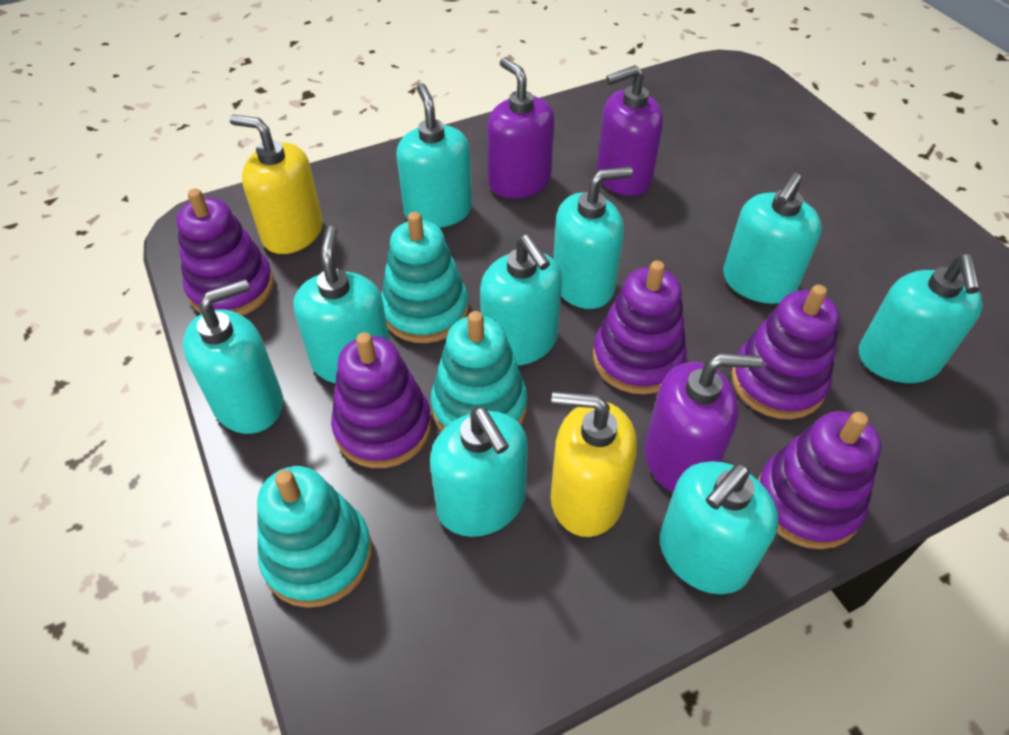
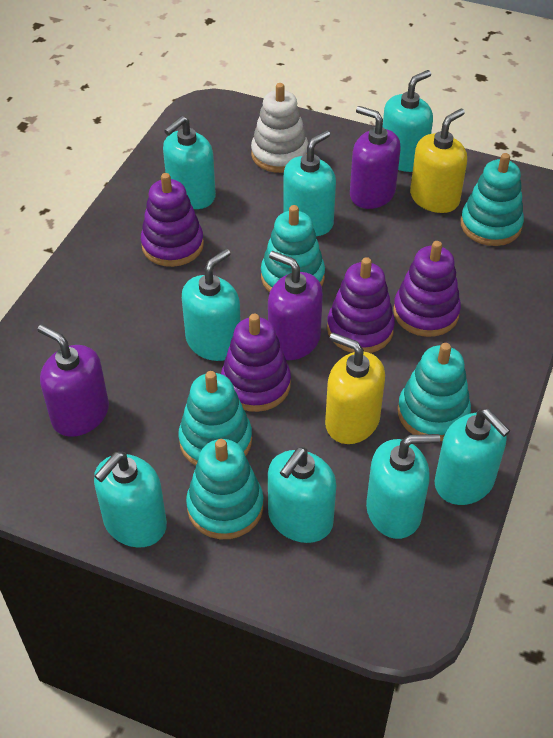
purple stacking toy: [176,189,274,316] [331,332,432,468] [593,261,687,395] [731,285,840,419] [757,411,881,549] = 5 -> [141,173,204,267] [221,314,291,412] [327,257,395,353] [393,241,461,337] = 4
turquoise soap dispenser: [183,279,283,434] [294,226,390,383] [396,83,472,228] [430,407,528,537] [480,234,562,366] [553,167,633,309] [659,461,779,594] [723,173,822,304] [859,254,983,383] = 9 -> [94,452,167,548] [163,116,216,209] [182,249,241,361] [268,447,336,543] [283,130,336,236] [366,434,440,539] [383,70,433,172] [435,409,510,505] = 8
turquoise stacking toy: [257,466,372,608] [381,212,469,343] [431,311,527,431] = 3 -> [178,371,252,466] [186,439,263,539] [261,205,325,292] [398,343,471,441] [461,153,524,246] = 5
white stacking toy: none = 0 -> [251,83,308,173] = 1

